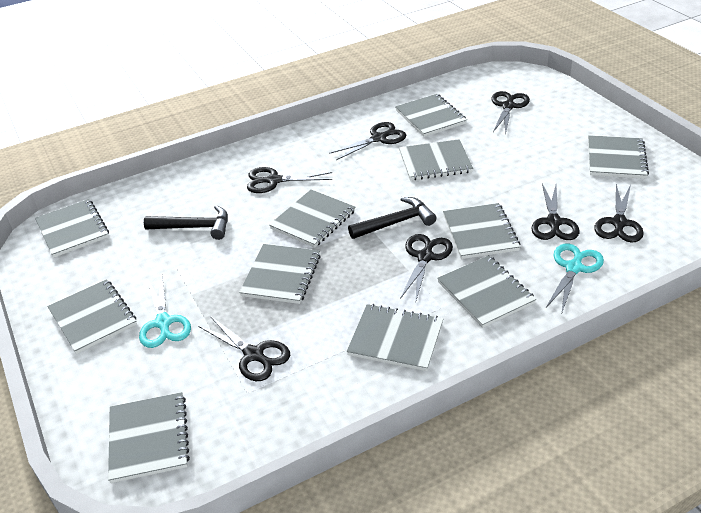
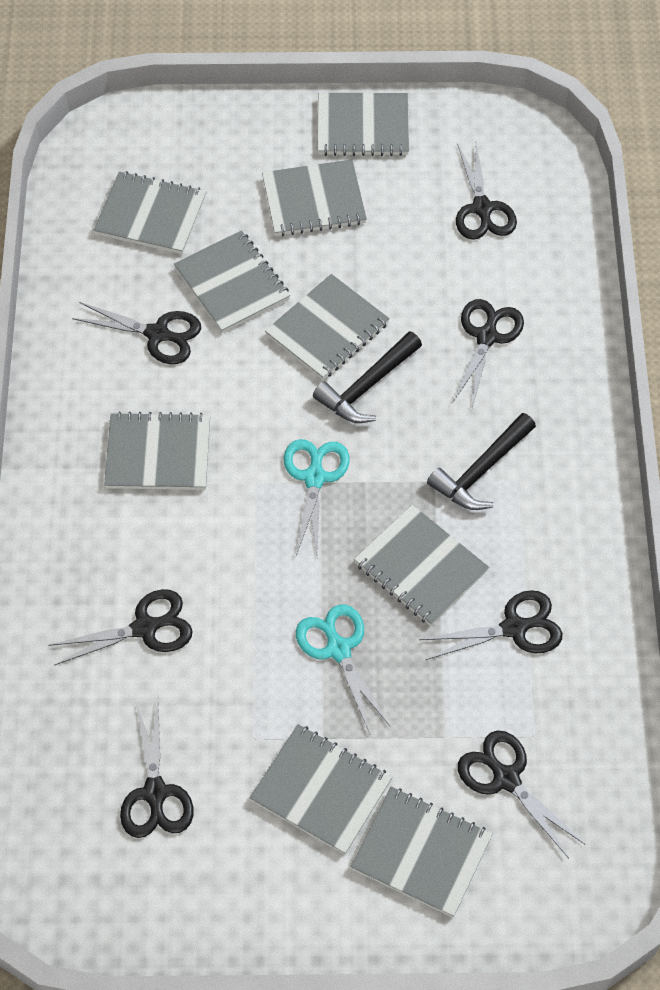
grey notebook: [35,199,109,258] [47,279,137,354] [108,392,190,483] [239,244,321,304] [269,189,355,248] [347,304,443,371] [395,94,467,137] [399,139,473,180] [437,255,536,328] [443,203,520,259] [588,135,649,179] = 11 -> [93,171,206,254] [104,411,210,490] [174,230,290,333] [250,724,392,855] [262,160,367,236] [265,274,390,380] [318,93,409,156] [350,787,493,917] [354,505,489,626] = 9

